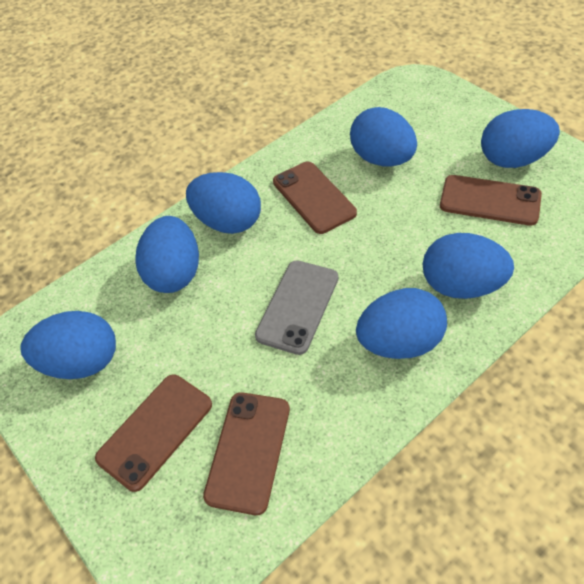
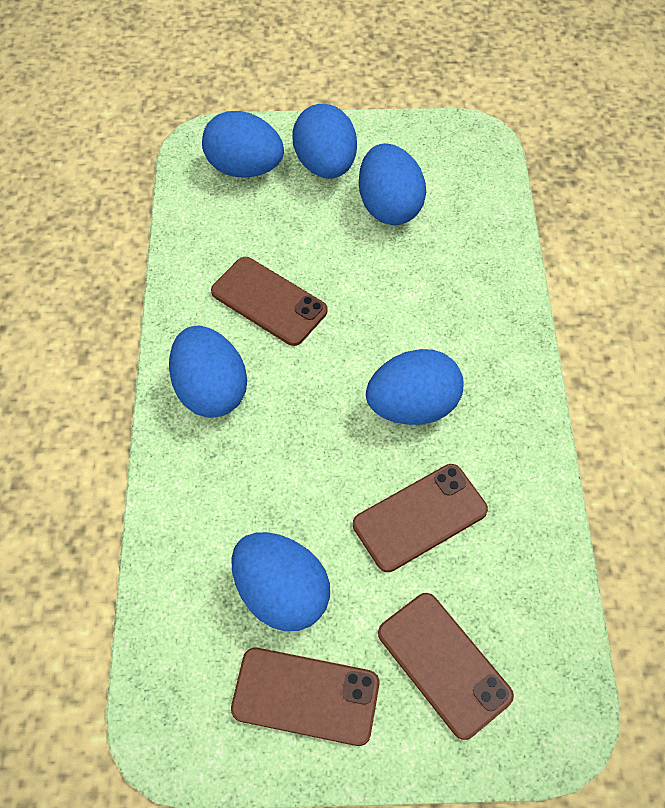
blue egg: [20,311,116,379] [135,216,199,293] [186,172,261,234] [350,107,417,167] [356,288,447,359] [423,233,514,299] [481,109,560,168] = 7 -> [169,326,247,418] [202,111,284,177] [231,532,330,631] [293,104,357,179] [359,143,426,225] [366,349,464,425] = 6
grey phone: [255,260,338,355] = 1 -> none = 0

